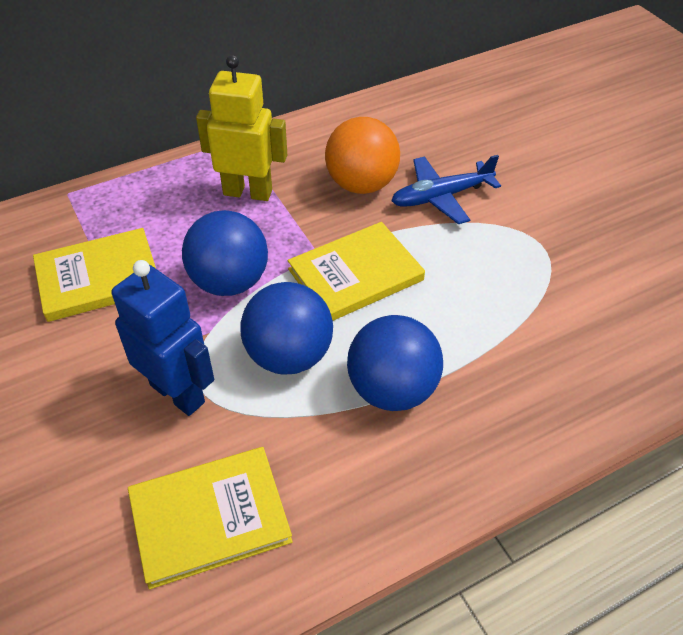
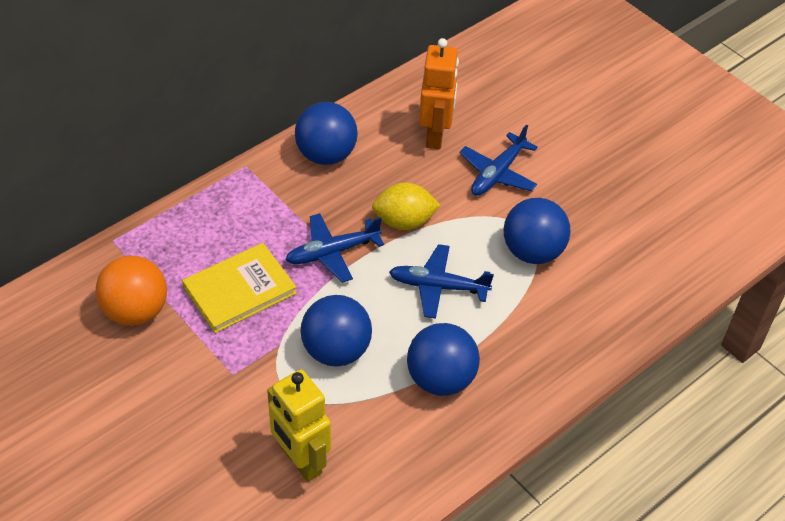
blue ball: [182,210,268,296] [240,282,333,375] [347,315,443,411] = 3 -> [295,102,358,165] [301,295,372,367] [407,323,480,396] [504,198,571,264] = 4
blue plane: [391,155,501,224] = 1 -> [286,213,384,283] [389,244,494,319] [459,124,538,196] = 3
blue robot: [112,260,214,416] = 1 -> none = 0
orange robot: none = 0 -> [419,38,459,149] = 1
yellow book: [33,228,156,322] [128,447,293,589] [288,222,425,321] = 3 -> [182,243,297,333] = 1
yellow lemon: none = 0 -> [372,182,441,230] = 1

